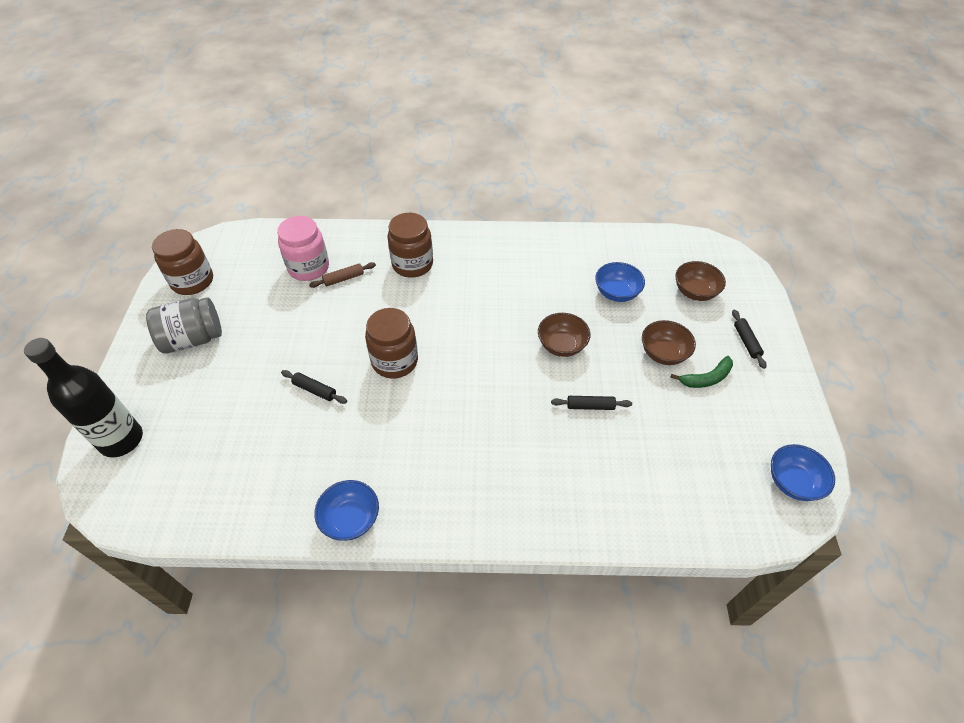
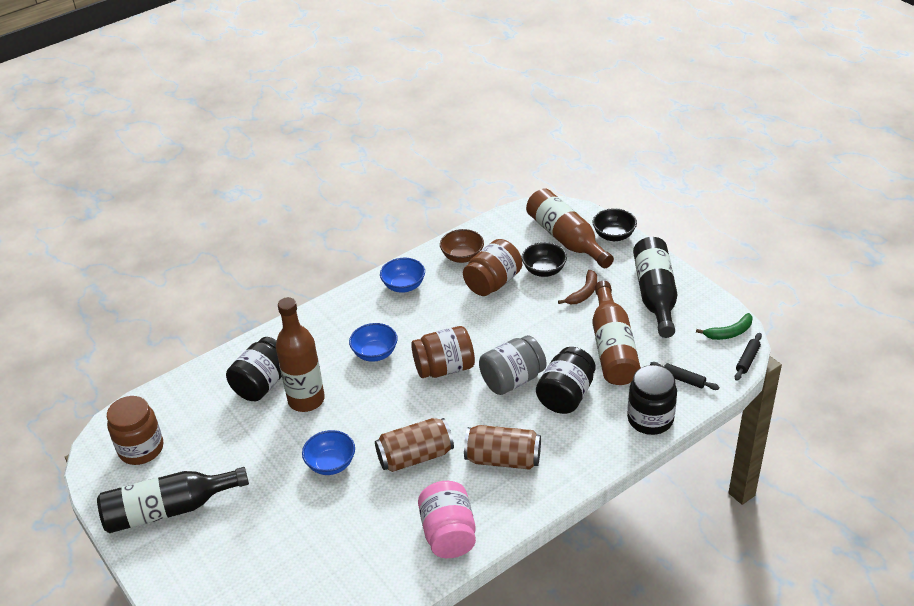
black bottle: [24,338,143,457] = 1 -> [97,467,249,533] [633,237,678,338] = 2
black bowl: none = 0 -> [522,242,567,277] [593,208,637,241] = 2
black jar: none = 0 -> [226,337,282,401] [536,347,596,414] [627,365,677,435] = 3
black rolling pin: [281,370,347,404] [551,396,632,410] [732,310,767,369] = 3 -> [650,362,719,390] [735,333,762,381] = 2
brown banana: none = 0 -> [558,269,597,304] = 1
brown bottle: none = 0 -> [276,297,325,412] [526,188,614,268] [592,281,641,385] = 3
brown bowl: [538,313,590,357] [642,320,696,365] [675,261,726,301] = 3 -> [440,229,484,263] = 1
brown can: none = 0 -> [375,418,454,472] [464,425,541,470] = 2
brown rolling pin: [309,262,376,288] = 1 -> none = 0

